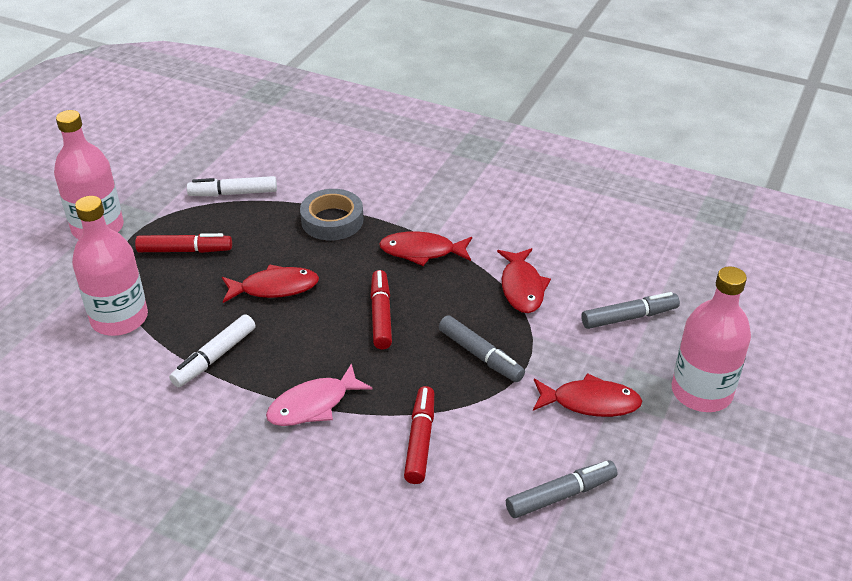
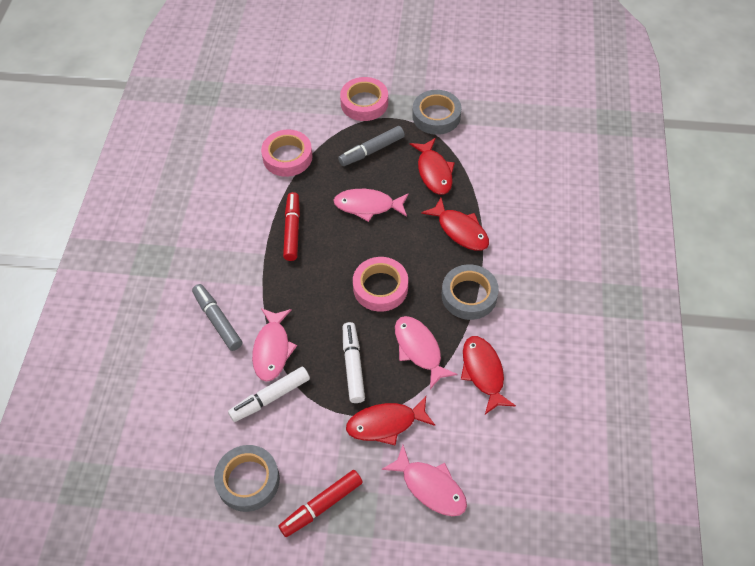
grey marker: [439,315,525,382] [506,460,617,518] [581,292,680,329] = 3 -> [192,284,242,351] [338,126,405,166] = 2
grey tape: [300,189,364,241] = 1 -> [214,445,280,512] [412,90,462,135] [442,264,499,320] = 3
pink bottle: [54,110,124,239] [72,196,148,336] [672,266,751,412] = 3 -> none = 0
pink fish: [266,363,373,426] = 1 -> [252,308,297,382] [333,189,409,222] [382,445,467,516] [395,316,458,389] = 4
pink tape: none = 0 -> [261,130,313,177] [340,77,388,121] [353,257,408,312] = 3
red marker: [135,233,232,253] [370,270,392,349] [404,386,434,484] = 3 -> [279,470,363,537] [283,192,300,261] = 2

